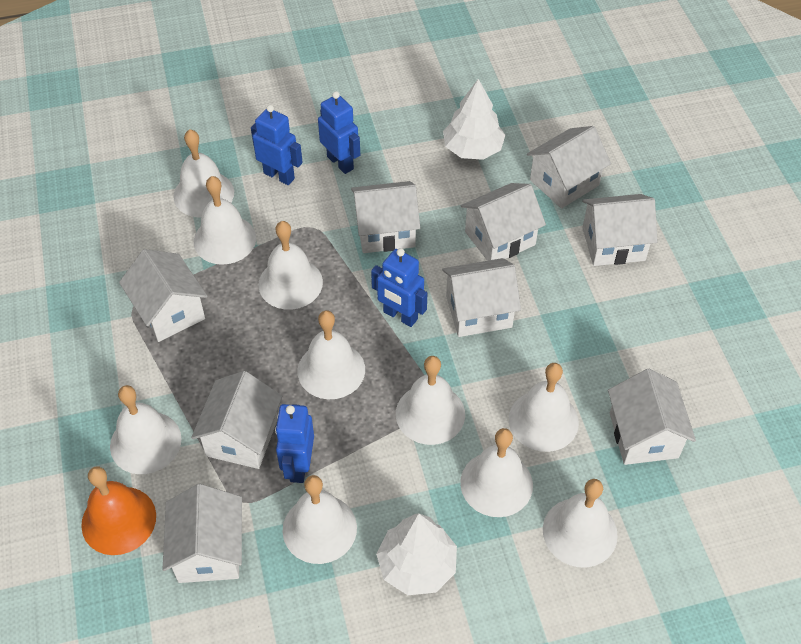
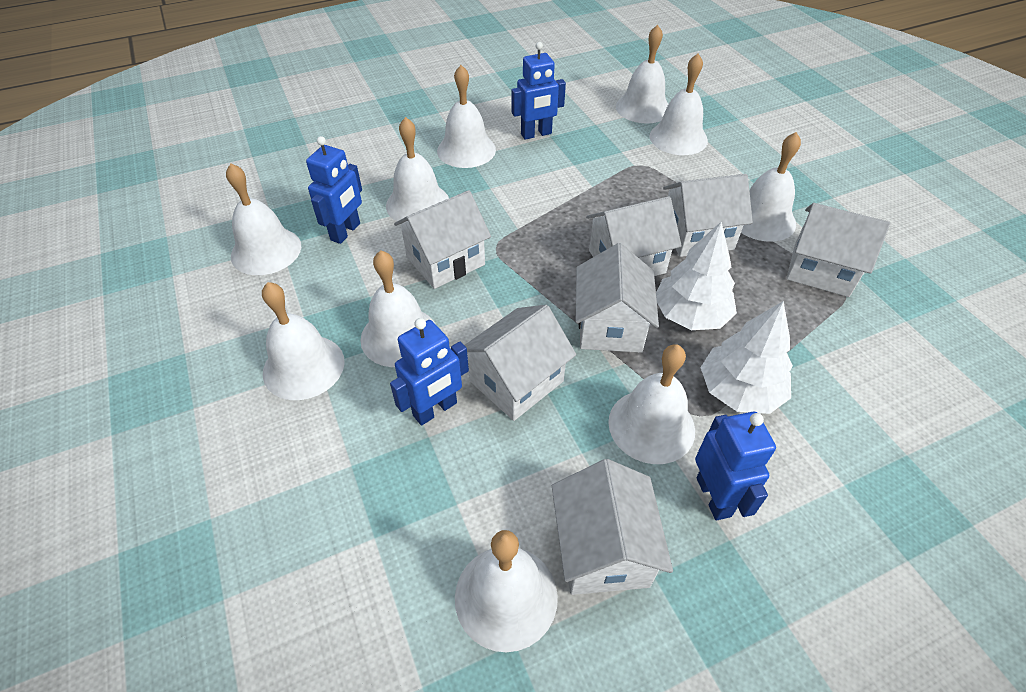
orange bell: [81,466,156,555] = 1 -> none = 0
white house: [119,249,207,342] [162,484,242,583] [191,371,282,469] [351,181,420,253] [442,258,521,337] [460,183,546,261] [527,126,611,208] [582,194,658,266] [608,369,696,465] = 9 -> [394,190,491,289] [464,305,576,421] [552,459,673,595] [576,243,659,353] [586,196,682,276] [663,174,753,257] [786,203,890,297] = 7

